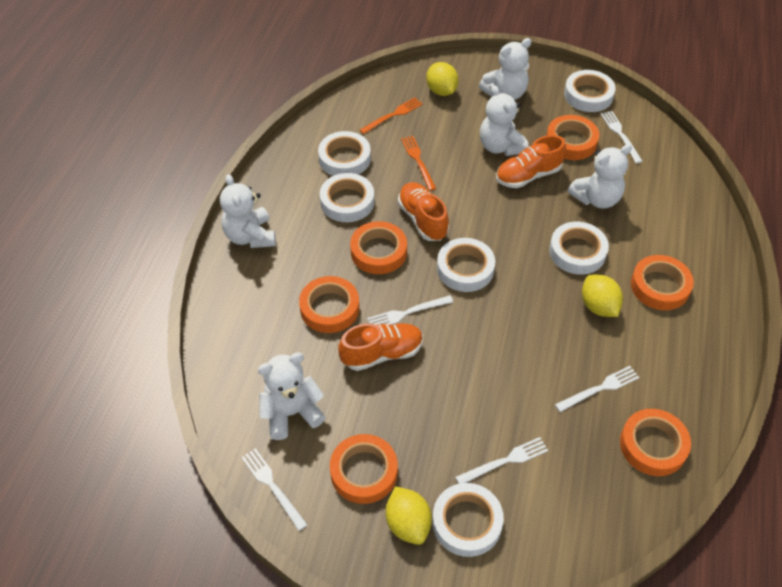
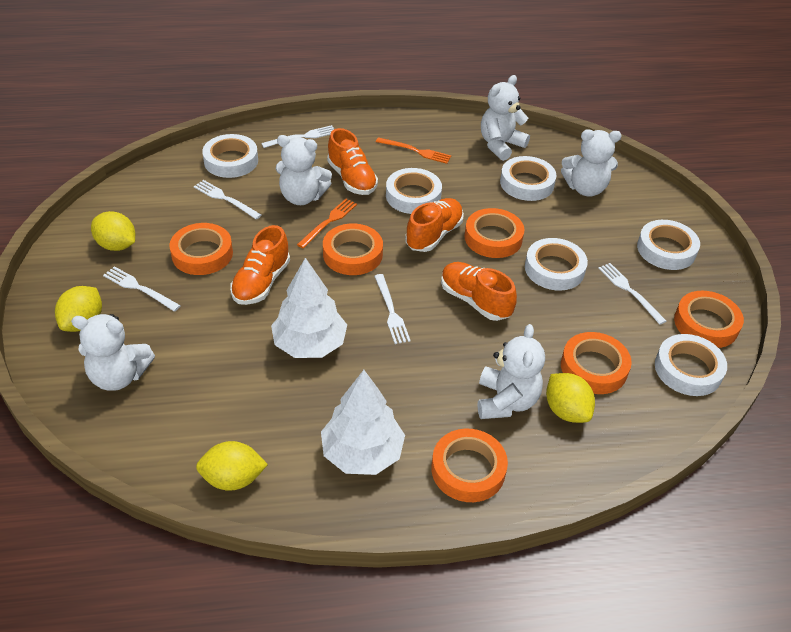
orange shoe: [338,323,423,371] [398,182,449,241] [496,135,566,188] = 3 -> [230,225,290,305] [327,128,378,195] [405,198,464,252] [441,262,517,321] = 4
white tree: none = 0 -> [271,258,347,358] [321,370,405,475] = 2
yellow lemon: [386,486,432,545] [426,62,459,96] [582,274,623,317] = 3 -> [55,286,102,332] [91,211,135,251] [196,441,268,491] [546,373,595,423] = 4

